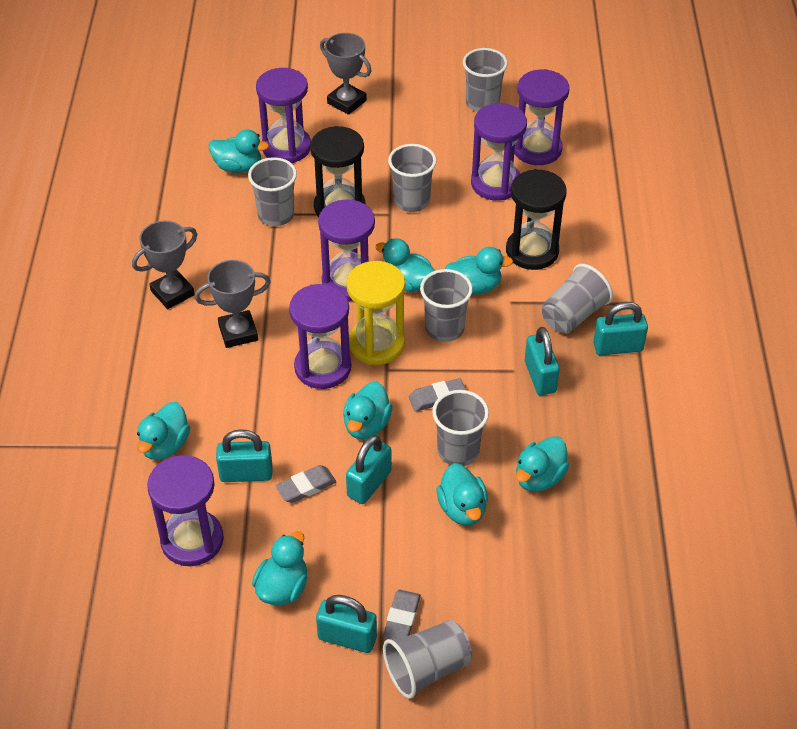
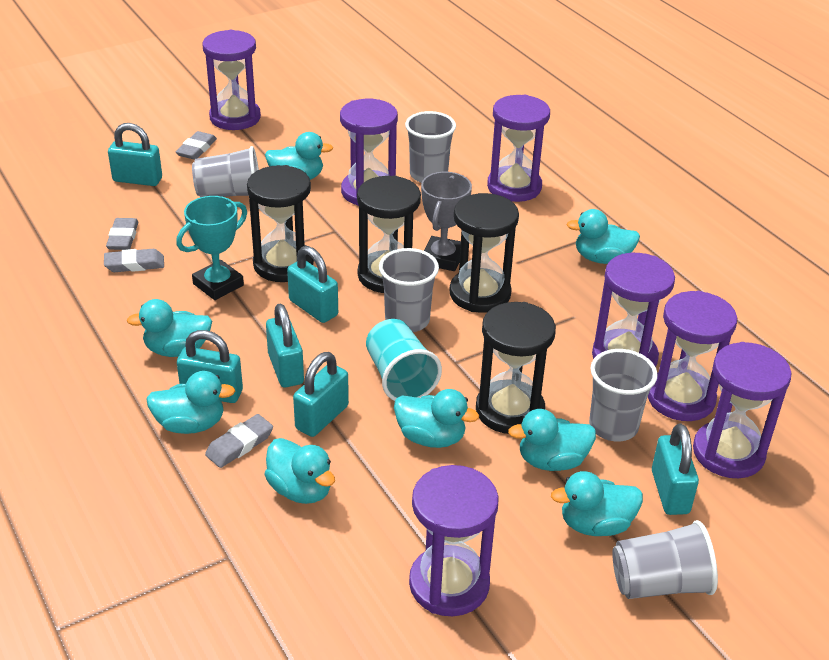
black hourglass: [310,126,365,217] [506,169,567,270] = 2 -> [247,165,314,282] [357,176,421,293] [449,193,519,313] [476,302,556,434] = 4
grey cup: [248,157,297,226] [383,620,472,699] [388,144,437,212] [420,269,473,342] [432,390,489,466] [463,48,508,112] [541,264,613,334] = 7 -> [192,146,259,197] [379,248,439,332] [405,111,456,183] [589,349,658,442] [612,520,718,599] = 5
grey eraser: [276,465,336,503] [383,590,421,640] [409,378,466,412] = 3 -> [104,249,164,272] [106,218,138,250] [176,131,217,160] [205,414,273,468] = 4
grey trophy: [132,221,197,309] [195,260,270,348] [320,33,372,115] = 3 -> [421,172,472,271] = 1
purple hourglass: [147,455,224,566] [256,68,311,163] [289,284,351,389] [318,199,375,301] [471,103,527,201] [514,69,569,165] = 6 -> [202,30,261,130] [340,99,398,206] [409,465,498,616] [487,95,550,202] [592,253,675,367] [648,291,737,421] [693,342,792,478] = 7
turquoise cup: none = 0 -> [366,319,442,401] = 1
turquoise padlock: [216,429,272,482] [316,595,377,653] [346,435,392,504] [525,327,560,395] [593,302,648,355] = 5 -> [108,123,162,186] [177,330,243,403] [266,304,304,388] [287,246,338,323] [293,352,349,437] [652,424,699,515] = 6
turquoise trophy: none = 0 -> [176,196,247,300] = 1
yellow hourglass: [346,261,405,365] = 1 -> none = 0

